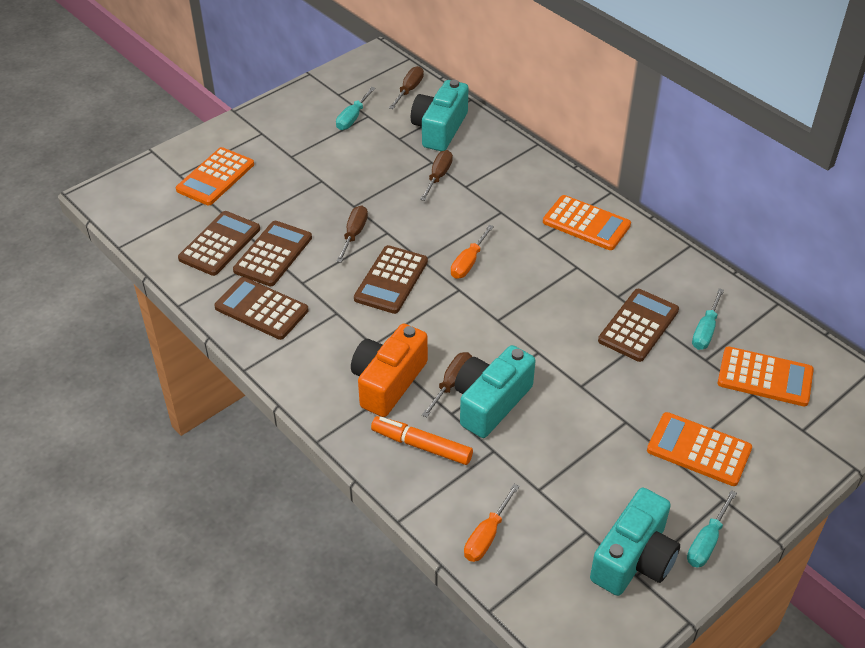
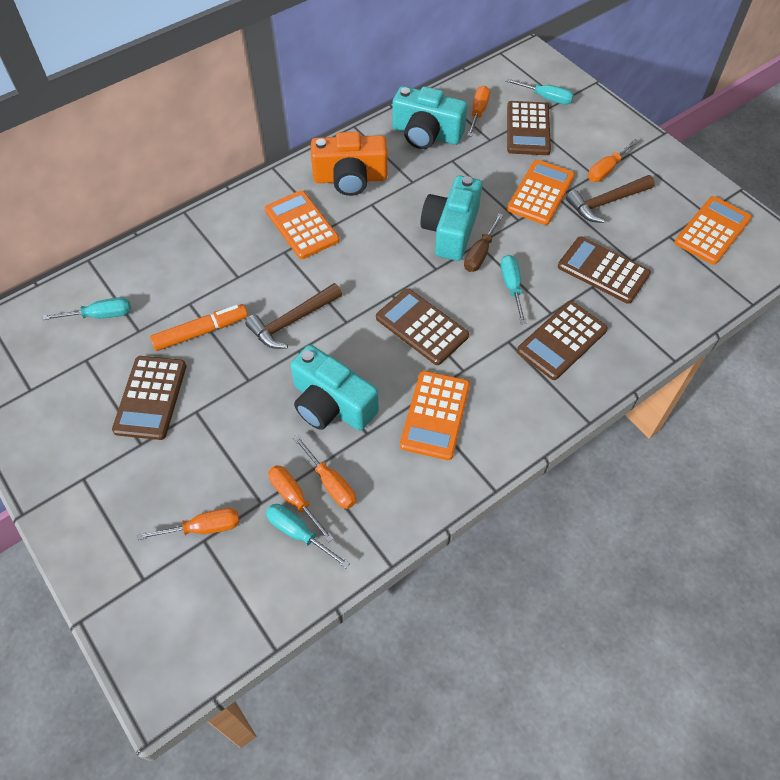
brown hammer: none = 0 -> [245,283,342,349] [566,175,655,223] = 2
brown screwdriver: [336,206,368,263] [389,66,424,109] [420,150,453,201] [422,352,472,418] = 4 -> [464,213,503,272] = 1
orange screwdriver: [451,225,494,279] [464,484,520,562] = 2 -> [137,508,239,540] [268,465,334,542] [293,435,356,509] [467,86,490,137] [588,139,639,182] = 5
turquoise screwdriver: [336,87,376,130] [687,490,737,567] [692,288,724,350] = 3 -> [42,297,131,320] [266,504,350,568] [501,255,526,324] [505,78,574,105] = 4

